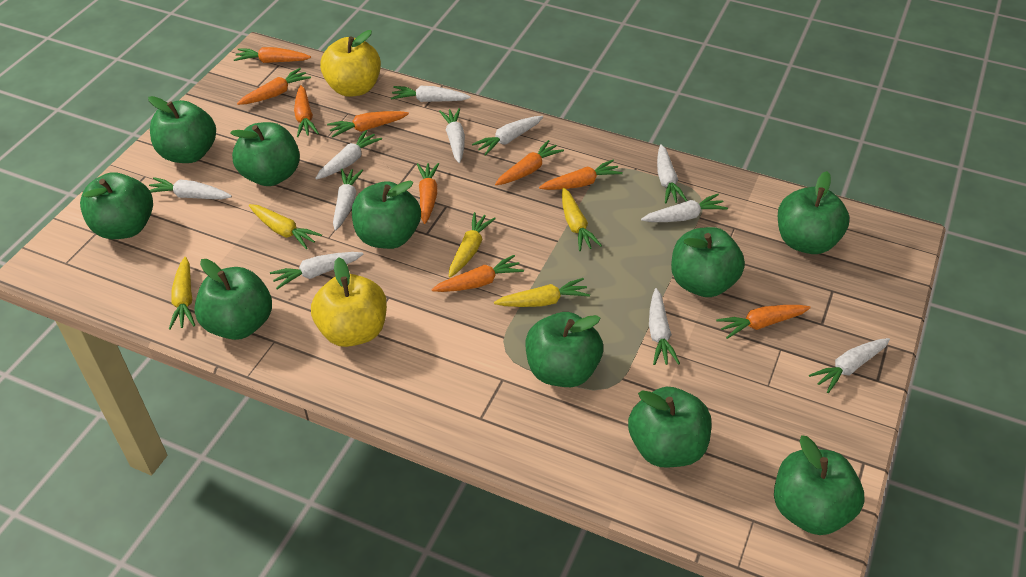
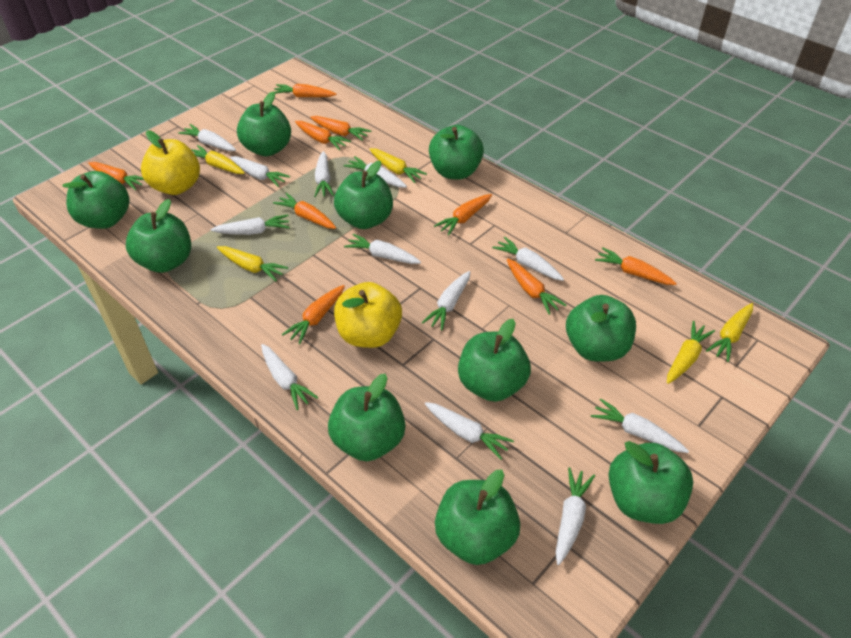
white carrot: [149,177,232,199] [270,252,363,289] [315,130,382,180] [333,169,363,231] [391,86,471,102] [439,108,465,163] [472,116,543,156] [641,194,728,222] [649,288,680,365] [657,144,687,203] [809,338,890,393] = 11 -> [178,124,236,151] [210,215,290,235] [230,156,290,187] [261,344,318,410] [314,151,334,197] [343,156,407,188] [344,234,421,264] [422,271,470,331] [425,402,514,460] [492,237,564,281] [555,467,595,565] [591,398,689,453] = 12

